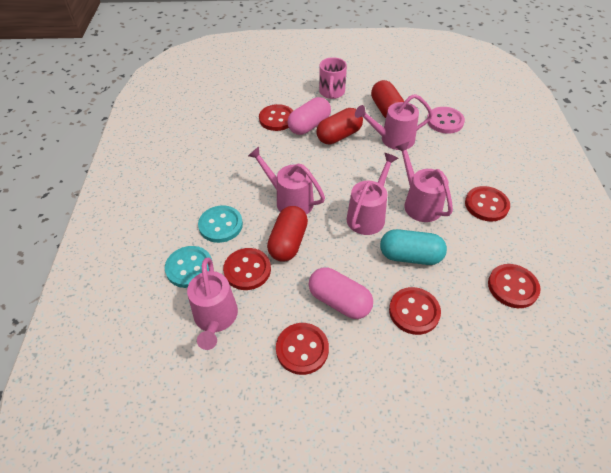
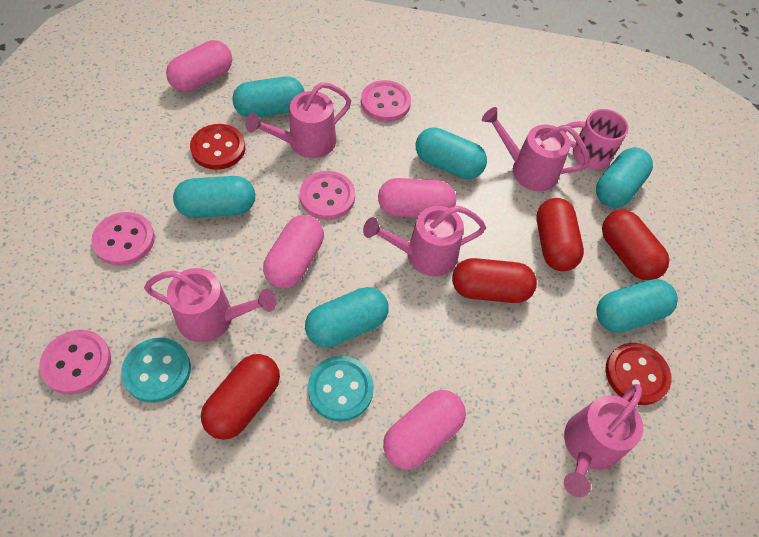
pink button: [427,107,465,134] = 1 -> [39,330,111,395] [91,212,155,266] [300,171,355,220] [361,80,411,122] = 4
pink capsule: [288,97,331,135] [309,267,373,319] = 2 -> [166,40,232,92] [263,215,324,289] [378,178,456,218] [383,390,466,470] = 4
red button: [223,248,271,290] [259,104,293,131] [276,323,329,375] [389,287,441,335] [465,186,510,222] [488,264,541,308] = 6 -> [190,124,245,170] [605,343,672,405] = 2
red capsule: [267,206,308,262] [316,108,363,145] [371,80,404,118] = 3 -> [201,354,280,440] [452,258,537,303] [537,198,584,271] [602,210,669,280] = 4
turquoise capsule: [380,229,447,265] = 1 -> [173,176,255,218] [232,76,305,117] [305,287,389,348] [416,127,487,179] [596,147,653,207] [596,279,678,333] = 6

